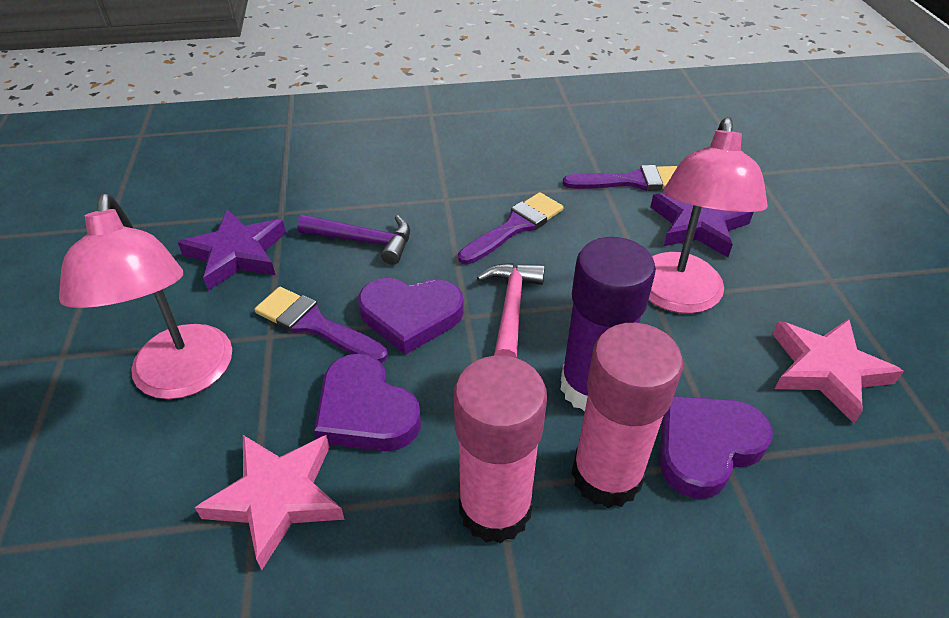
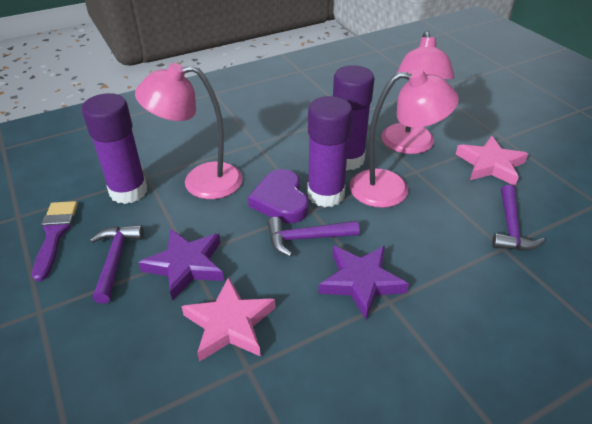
pink glue stick: [454,355,547,544] [572,323,683,508] = 2 -> none = 0
pink hammer: [477,263,545,358] = 1 -> none = 0
pink lamp: [59,194,232,399] [649,117,768,314] = 2 -> [135,63,243,199] [350,68,459,208] [381,31,455,154] = 3
purple brush: [254,287,388,362] [458,192,563,265] [563,165,678,191] = 3 -> [32,201,78,281] = 1
purple glue stick: [560,237,656,412] = 1 -> [82,93,147,204] [307,96,353,207] [333,65,375,170] = 3
purple hammer: [297,215,410,265] = 1 -> [90,225,144,304] [267,217,359,257] [492,185,545,251] = 3
purple heart: [314,354,421,451] [358,278,464,355] [660,396,773,499] = 3 -> [248,169,309,223] = 1

